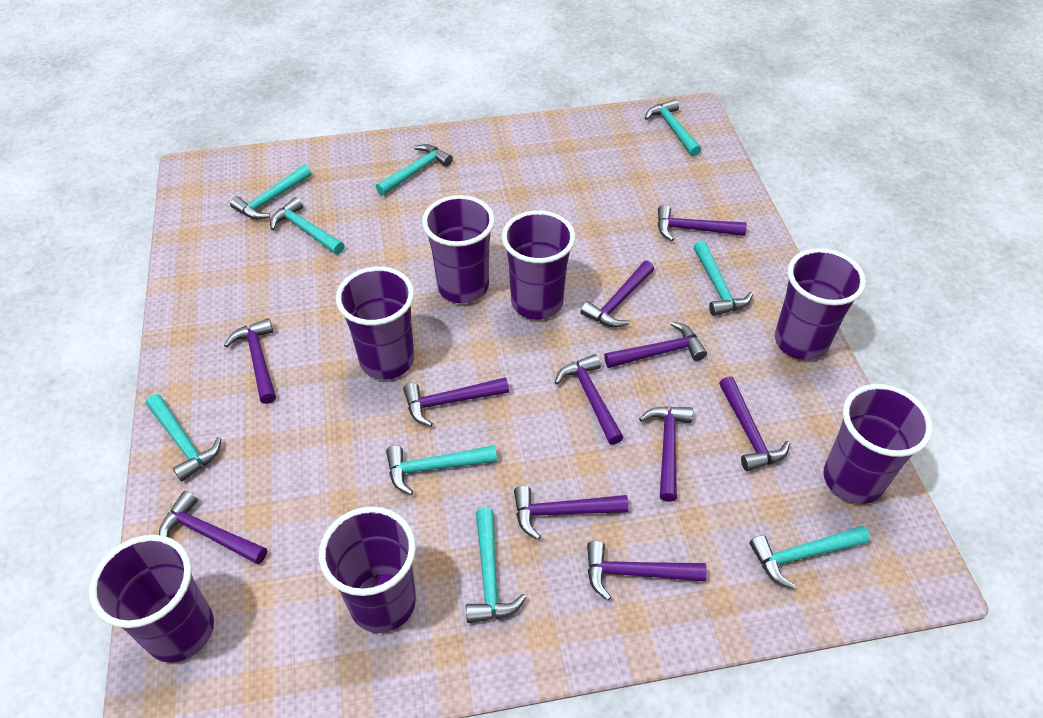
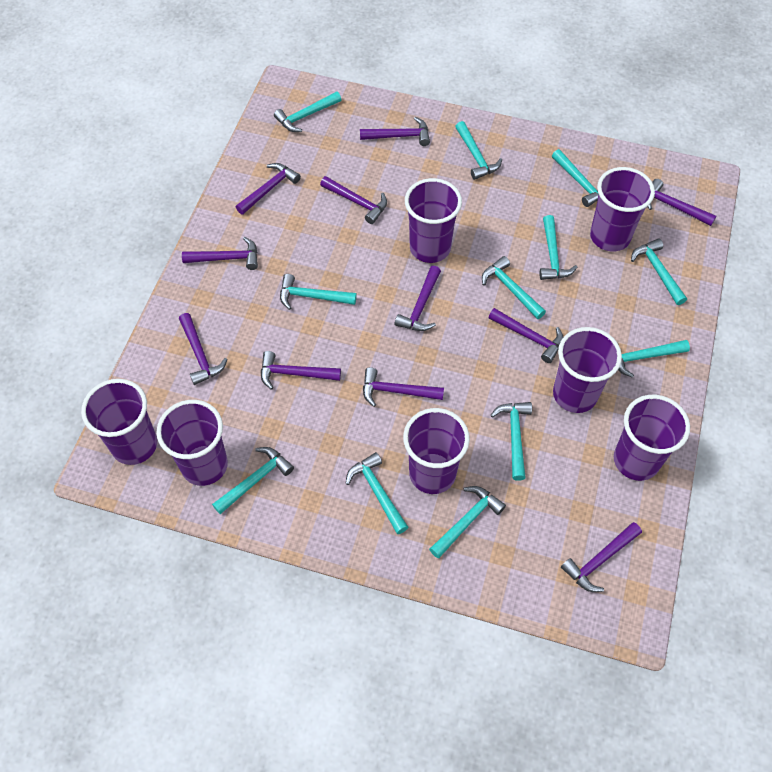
turquoise hammer: [146,394,221,482] [230,165,311,220] [270,197,344,254] [376,144,453,196] [386,445,497,495] [466,508,526,623] [645,99,702,156] [693,240,753,316] [750,526,870,589] = 9 -> [212,447,294,514] [274,91,342,132] [280,274,357,310] [346,452,408,534] [429,486,506,558] [455,121,502,180] [482,256,546,319] [491,402,532,481] [539,215,577,280] [552,149,598,207] [618,340,690,378] [631,238,687,305] = 12

